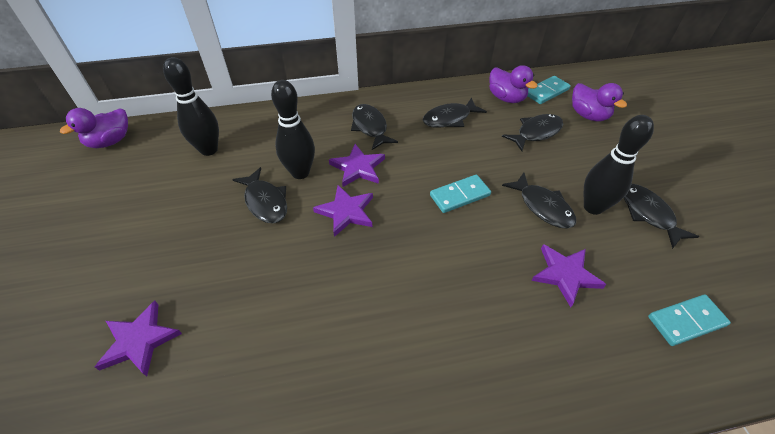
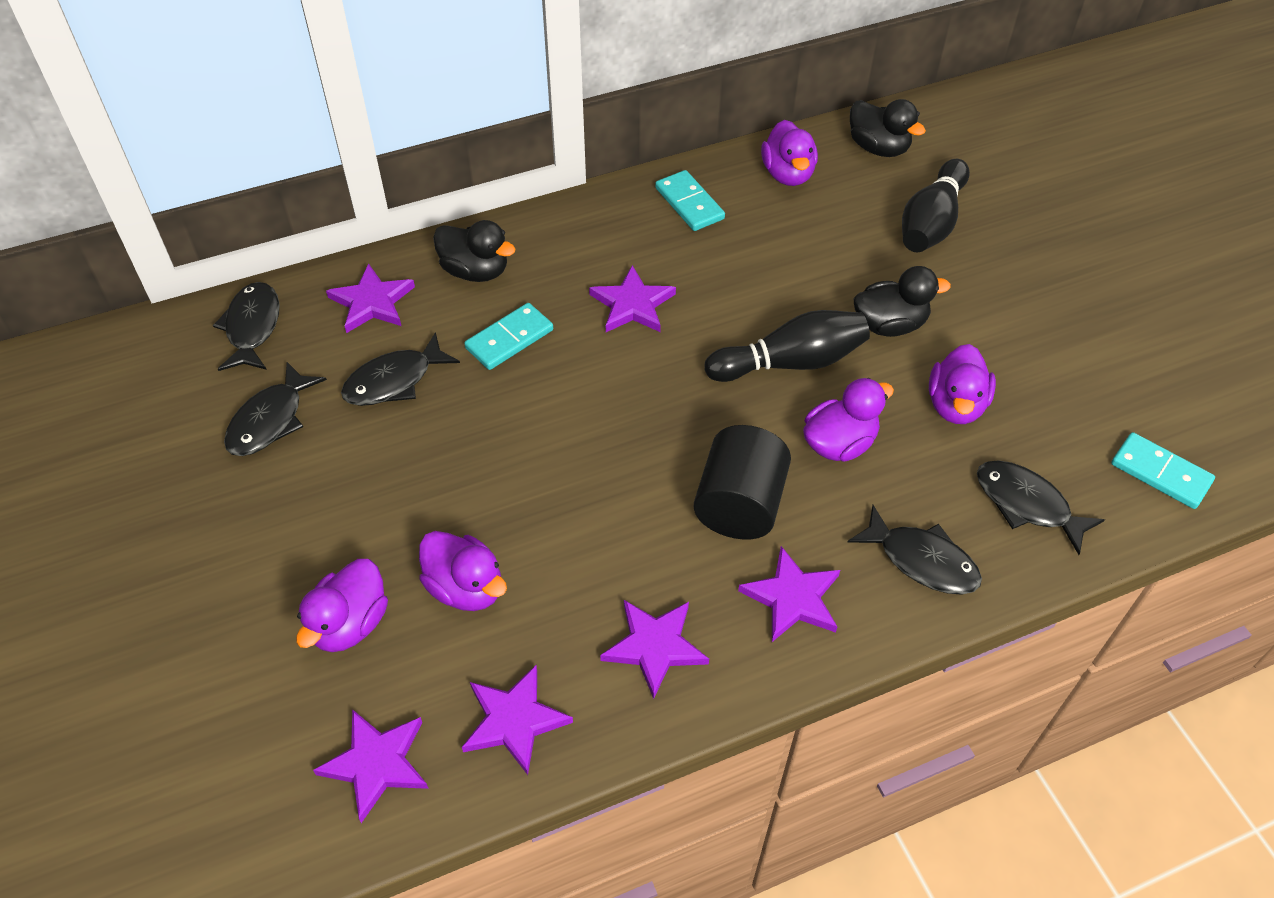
black bowling pin: [163,57,219,156] [271,80,315,179] [584,115,654,215] = 3 -> [705,310,870,382] [902,159,970,252] = 2
black cylinder: none = 0 -> [694,425,791,540] = 1
black duck: none = 0 -> [433,220,516,282] [850,99,926,157] [854,266,951,337] = 3
black fish: [232,167,287,223] [351,104,398,150] [423,97,487,128] [502,114,563,151] [502,173,576,229] [624,184,699,249] = 6 -> [213,282,280,371] [224,362,327,456] [341,332,460,406] [848,505,982,594] [977,460,1105,555] = 5
purple duck: [60,108,128,148] [489,65,537,103] [572,83,627,121] = 3 -> [296,559,388,652] [419,531,507,611] [761,120,818,186] [803,378,894,462] [929,344,996,424] = 5
purple star: [95,301,182,377] [313,185,373,237] [329,144,385,187] [532,244,607,307] = 4 -> [313,709,429,823] [326,263,415,333] [462,665,573,775] [589,265,676,332] [600,600,709,699] [738,546,840,642] = 6

